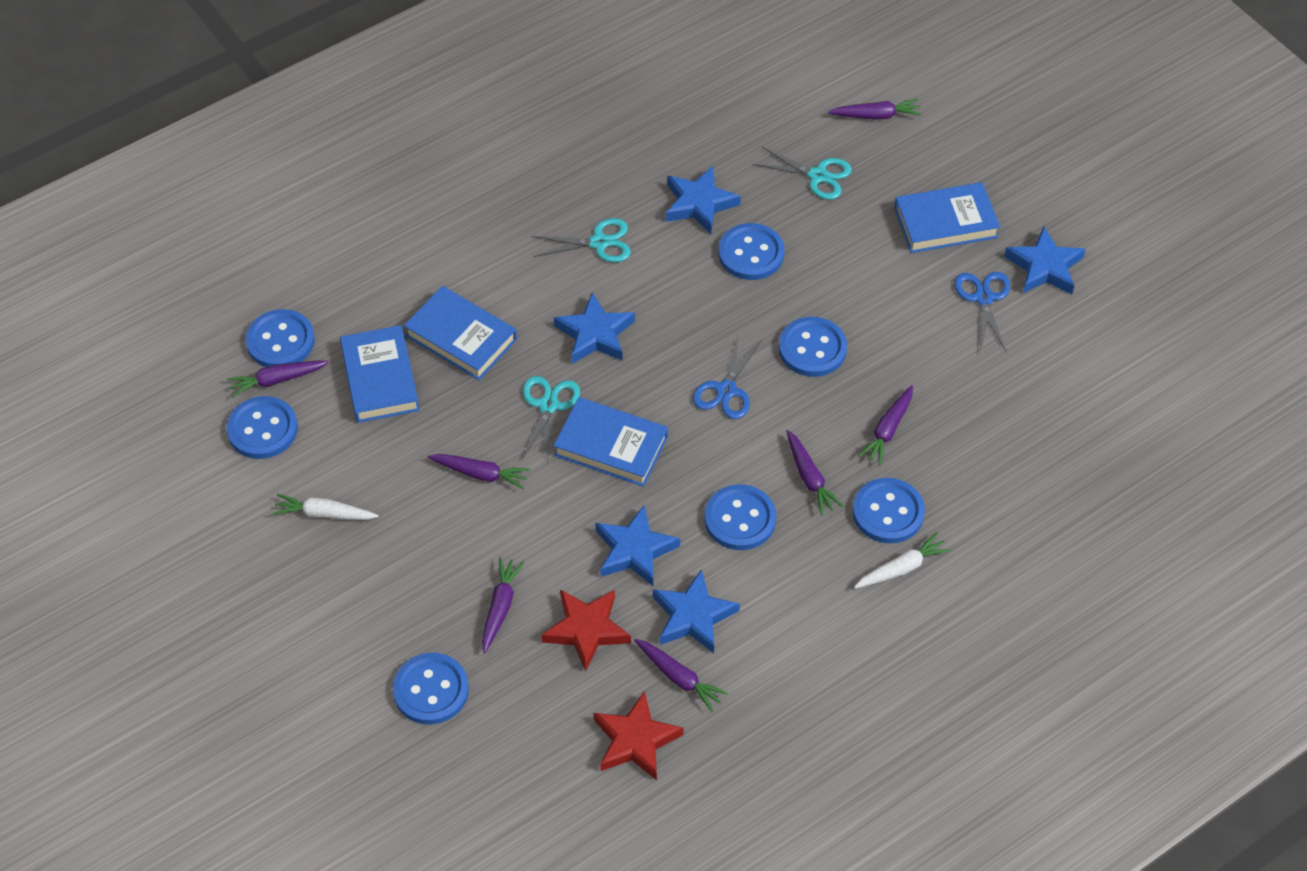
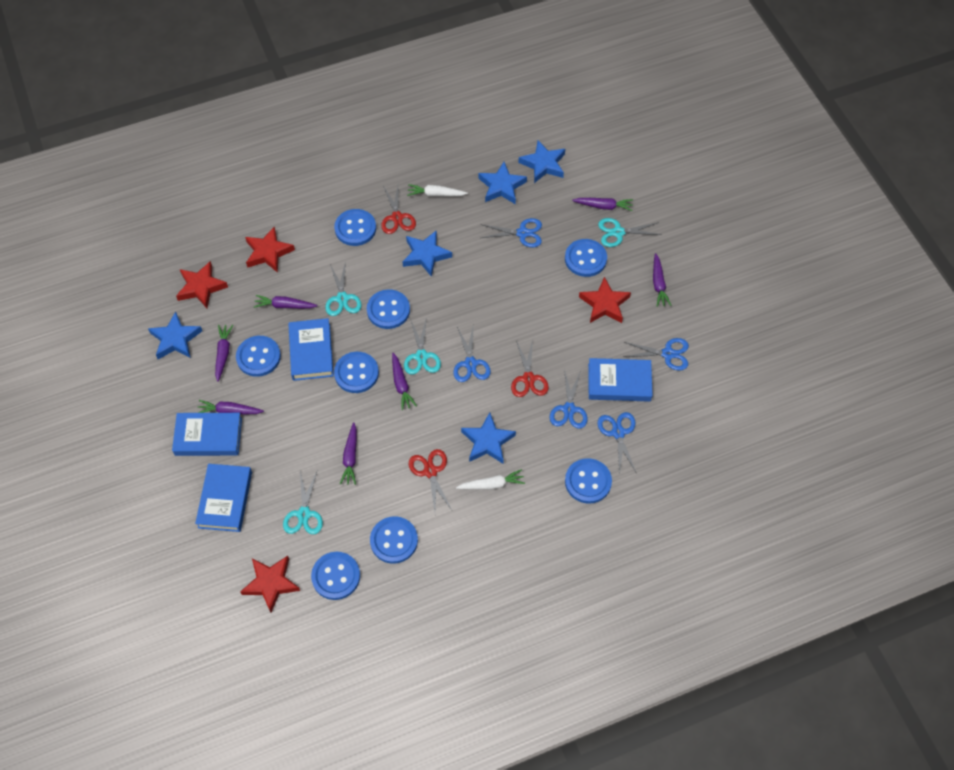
blue button: [226,396,298,459] [245,309,315,367] [393,653,469,724] [705,484,776,550] [718,223,785,280] [779,317,847,377] [852,478,925,543] = 7 -> [236,336,281,377] [311,552,360,600] [334,209,376,246] [334,352,379,393] [367,289,410,329] [370,516,418,564] [565,239,607,277] [565,458,612,504] = 8
blue scissors: [693,334,762,419] [954,272,1010,351] = 2 -> [453,327,491,382] [481,218,542,248] [550,368,588,429] [597,412,636,476] [624,338,689,371] = 5
red scissors: none = 0 -> [381,186,416,234] [409,449,452,511] [511,339,549,397] = 3
red star: [541,589,631,671] [594,691,684,780] = 2 -> [176,261,228,308] [240,556,300,613] [245,227,295,273] [579,277,631,323] = 4
turquoise scissors: [521,376,580,463] [531,218,631,262] [752,146,852,200] = 3 -> [283,471,323,534] [325,260,362,316] [404,317,441,374] [598,218,662,247] = 4

